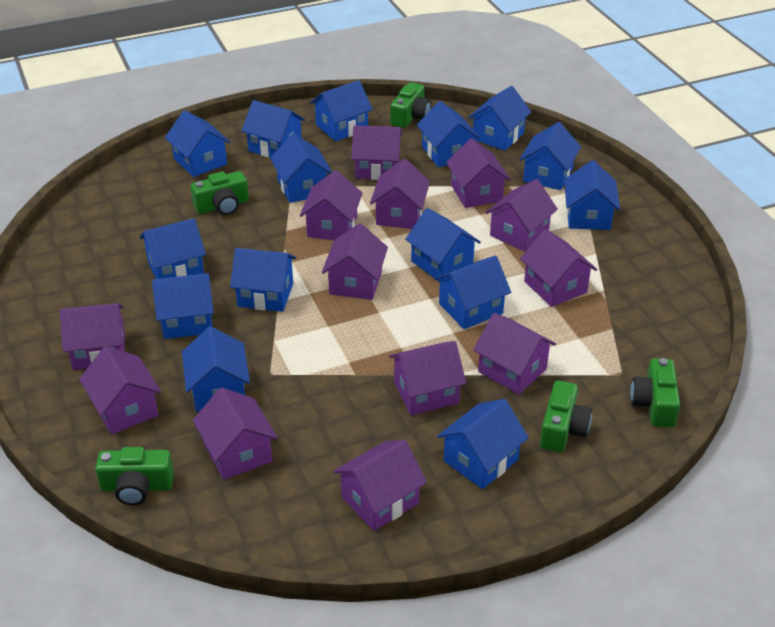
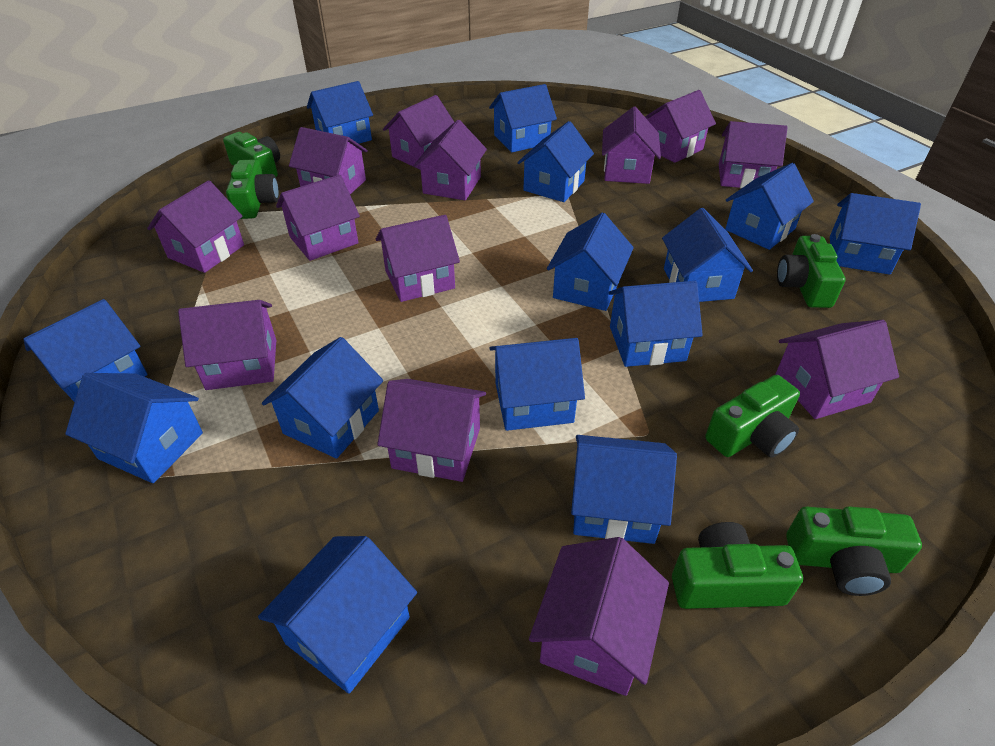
blue house: [140,218,206,279] [152,273,214,339] [165,110,230,177] [182,326,250,412] [230,248,296,312] [241,100,305,158] [270,134,332,203] [310,80,373,141] [405,208,481,282] [417,101,480,167] [434,255,511,329] [437,399,529,489] [468,86,531,151] [519,122,581,190] [564,160,620,230] = 15 -> [23,299,147,402] [65,373,203,483] [258,536,417,694] [262,337,383,459] [307,81,373,144] [489,84,557,152] [489,338,585,431] [517,121,594,202] [547,213,634,311] [571,435,677,544] [608,281,703,367] [662,208,753,302] [725,163,814,250] [830,193,921,275] = 14
green camera: [95,447,174,505] [191,171,249,215] [390,82,431,128] [540,380,592,452] [630,358,680,428] = 5 -> [223,132,280,177] [226,159,279,219] [672,522,803,609] [705,375,800,458] [777,234,845,308] [786,506,922,596] = 6

